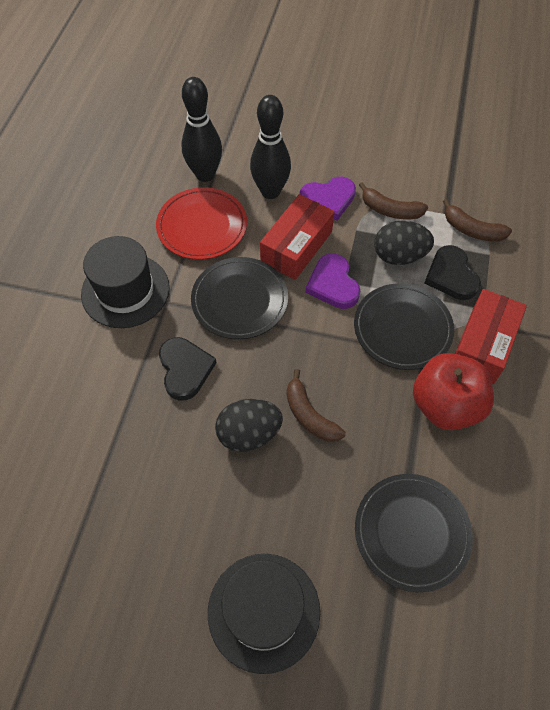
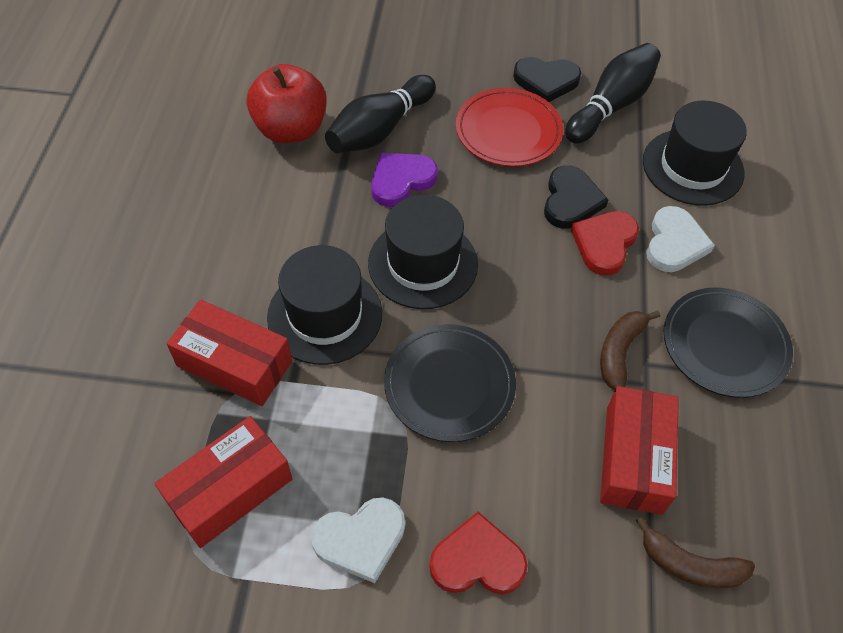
black egg: [215,399,283,452] [374,220,434,265] = 2 -> none = 0
black hat: [81,236,170,328] [208,554,320,674] = 2 -> [267,245,382,365] [368,195,478,309] [643,101,747,206] = 3
black plate: [191,257,288,339] [354,283,454,370] [355,474,473,592] = 3 -> [384,324,516,442] [664,287,793,398] = 2
brown banana: [286,369,346,442] [359,182,428,219] [443,199,512,242] = 3 -> [600,311,660,390] [635,517,755,588] = 2
purple heart: [299,177,356,220] [305,253,360,309] = 2 -> [371,153,438,207] = 1
red box: [260,194,334,280] [455,289,527,384] = 2 -> [154,416,292,548] [167,300,292,406] [600,386,679,515] = 3
red heart: none = 0 -> [429,512,528,594] [571,211,639,276] = 2
white heart: none = 0 -> [311,497,405,583] [646,206,715,272] = 2

